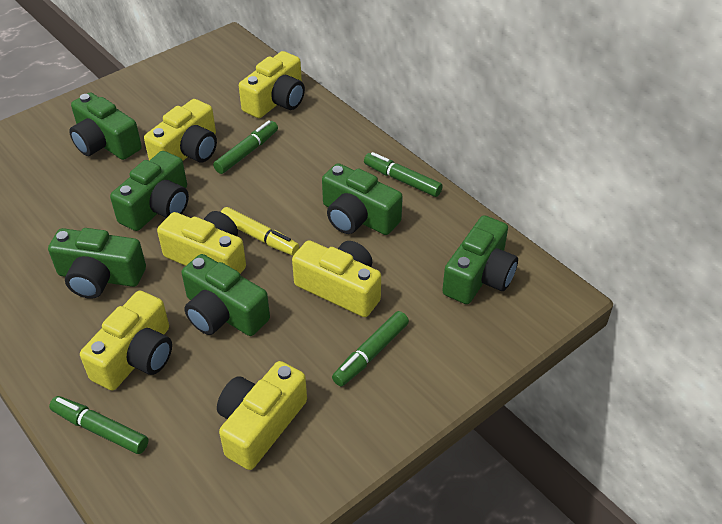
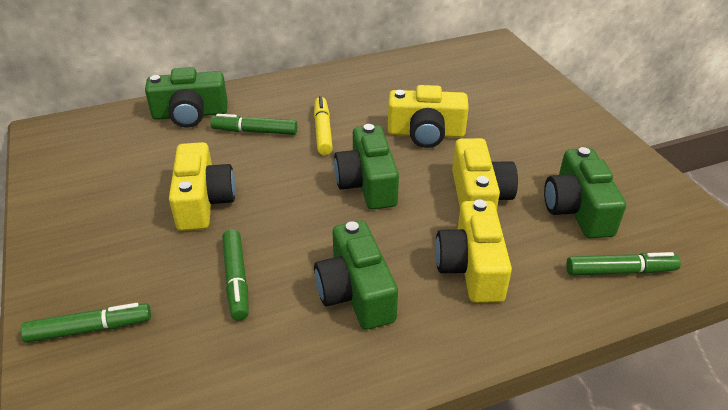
green camera: [48,228,146,299] [69,92,142,160] [110,151,189,231] [182,254,270,336] [322,163,403,235] [442,215,518,304] = 6 -> [145,67,227,128] [314,220,398,330] [334,124,399,210] [544,147,626,238] = 4
yellow camera: [80,291,172,391] [144,99,217,162] [157,211,246,274] [217,361,307,470] [239,51,305,118] [292,240,381,317] = 6 -> [169,142,236,231] [388,85,469,148] [435,199,512,303] [452,138,518,210] = 4

